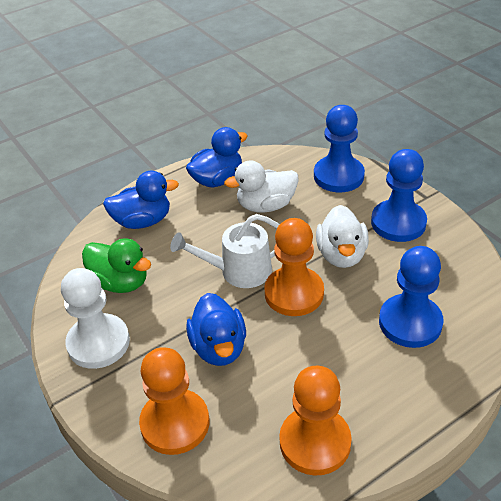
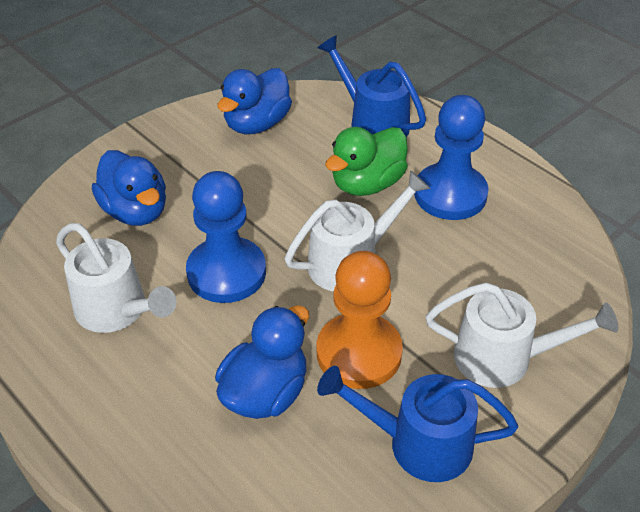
blue pawn: [314,105,365,192] [371,149,427,242] [379,246,443,348] = 3 -> [186,171,266,303] [414,95,488,220] = 2
blue watering can: none = 0 -> [317,366,518,482] [318,35,426,137] = 2
orange pawn: [139,347,209,455] [264,218,324,316] [279,366,352,476] = 3 -> [317,251,403,389] = 1
white duck: [224,160,299,212] [316,205,369,268] = 2 -> none = 0
white pawn: [61,268,130,369] = 1 -> none = 0
white watering can: [170,214,280,288] = 1 -> [56,223,176,333] [285,170,431,292] [426,282,618,388] = 3

